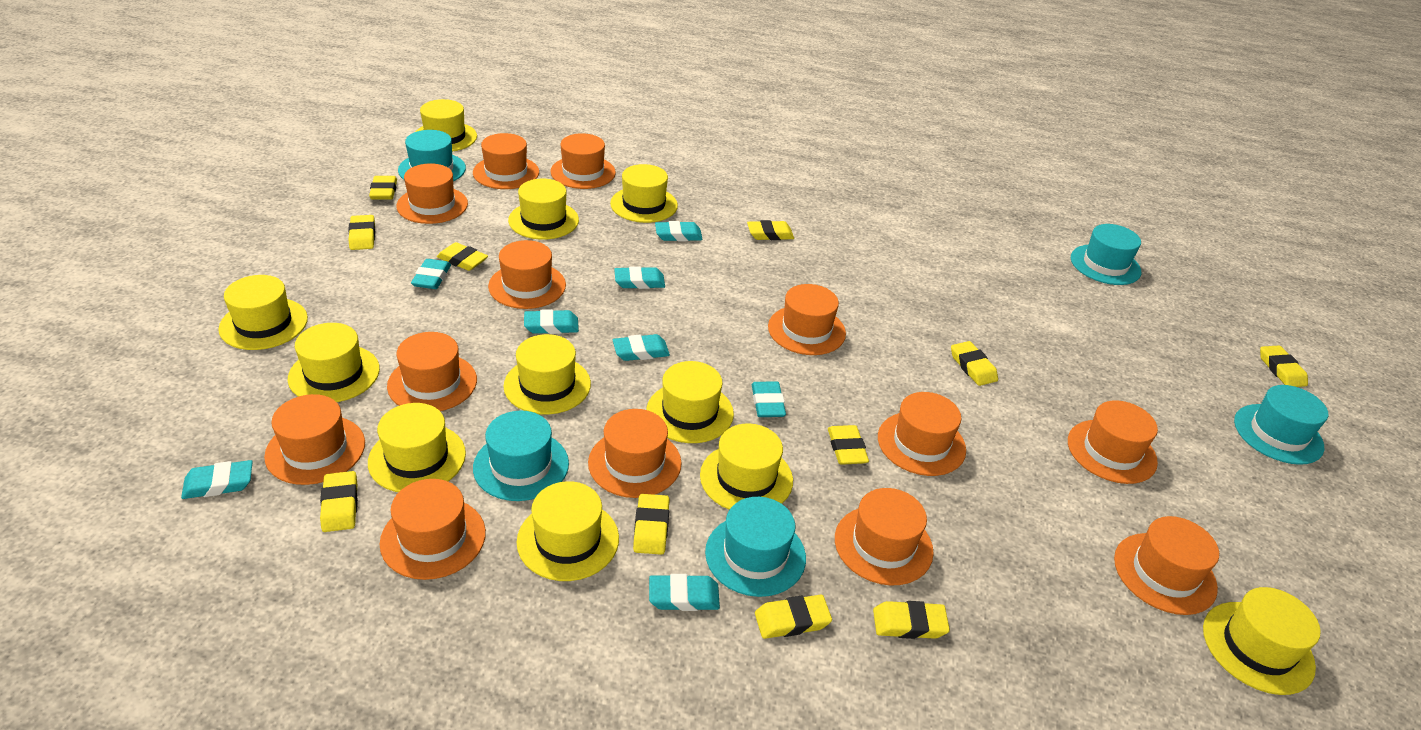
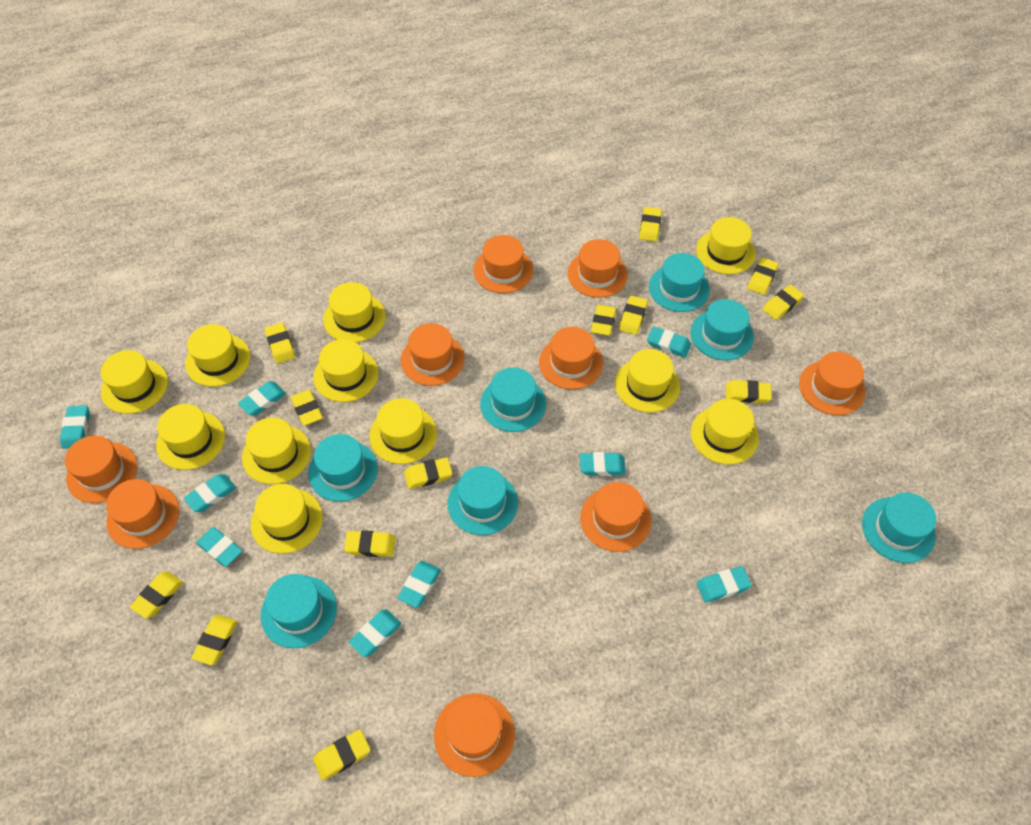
orange hat: [264,394,365,485] [380,479,486,580] [387,332,477,411] [396,163,468,224] [473,133,539,189] [488,240,566,309] [551,133,616,189] [588,409,682,498] [768,284,846,355] [835,488,934,586] [878,392,966,476] [1068,400,1158,484] [1114,516,1219,615] = 13 -> [65,435,137,503] [106,479,179,549] [401,323,465,386] [434,693,515,777] [473,235,533,293] [539,327,603,389] [567,239,628,298] [580,482,652,552] [799,352,866,415] = 9
turquoise eraser: [181,460,253,499] [411,259,451,289] [524,309,579,334] [613,334,670,361] [614,266,665,289] [649,574,720,611] [655,221,703,241] [752,382,786,417] = 8 -> [60,406,90,449] [184,474,236,512] [196,527,242,567] [238,381,286,415] [349,609,401,657] [398,561,441,608] [580,452,626,476] [647,326,691,358] [697,566,752,603] = 9
turquoise hat: [398,130,466,181] [473,411,569,501] [705,497,806,597] [1071,224,1141,285] [1234,385,1328,465] = 5 -> [261,574,337,648] [308,434,378,502] [448,466,518,535] [480,368,546,432] [649,253,710,312] [691,299,754,360] [862,493,936,563] = 7
yellow eraser: [320,471,358,532] [348,215,375,250] [369,176,397,200] [437,242,488,271] [633,494,670,555] [747,220,794,240] [755,595,832,639] [828,425,869,465] [873,601,950,639] [951,341,998,386] [1260,345,1308,387] = 11 -> [130,571,183,619] [192,615,237,665] [265,323,295,364] [291,390,323,426] [313,729,371,781] [344,530,396,557] [404,457,452,489] [591,305,616,336] [619,295,648,335] [639,207,662,242] [726,380,772,403] [747,257,779,295] [762,285,804,320] = 13

